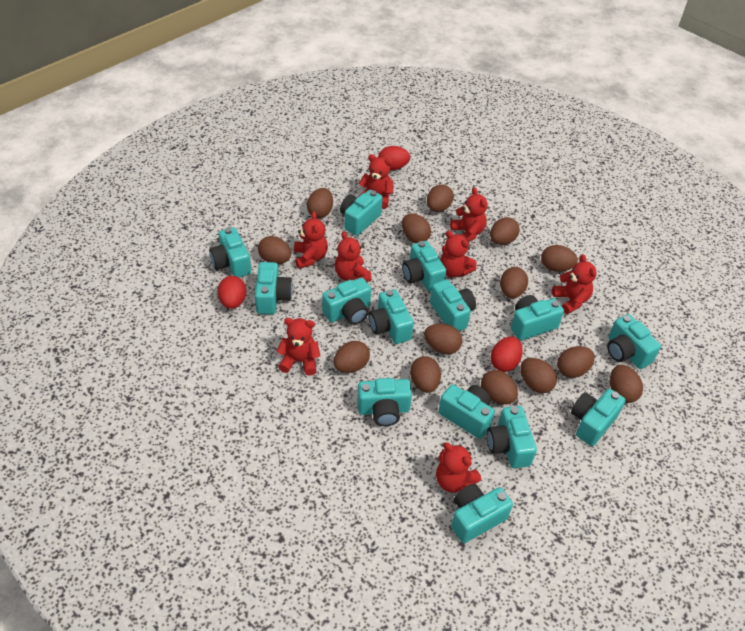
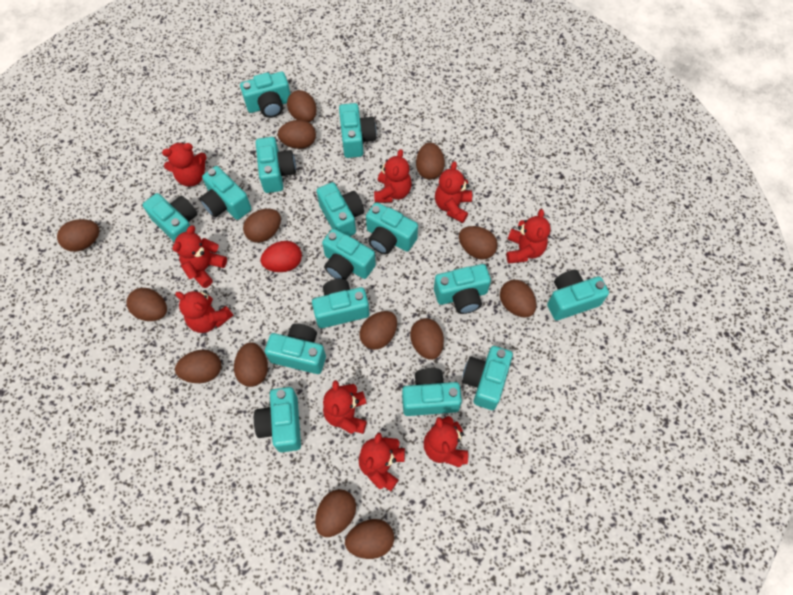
red egg: [217,276,246,309] [378,146,410,170] [490,336,523,372] = 3 -> [260,241,302,272] = 1
red teddy bear: [276,318,320,376] [294,211,328,269] [335,231,371,282] [358,154,393,209] [436,442,481,493] [440,231,477,277] [450,187,487,242] [552,254,596,314] = 8 -> [162,142,207,187] [173,225,227,288] [175,290,233,333] [323,380,367,434] [359,433,405,491] [374,149,412,203] [424,416,468,467] [435,161,472,223] [506,209,551,264] = 9
turquoise camera: [209,227,251,277] [255,262,293,314] [322,277,371,325] [340,190,383,236] [357,378,412,426] [369,289,414,344] [402,241,446,292] [430,279,476,331] [438,384,495,439] [451,484,513,543] [487,406,537,468] [511,295,564,341] [571,389,626,446] [607,314,661,369] = 14 -> [142,193,197,242] [200,166,251,220] [240,72,290,118] [254,387,301,452] [256,137,296,193] [265,323,326,374] [312,279,369,328] [317,182,364,236] [322,228,376,280] [339,103,377,158] [366,202,418,254] [402,368,462,416] [434,264,491,314] [462,346,513,410] [547,270,609,321] = 15

